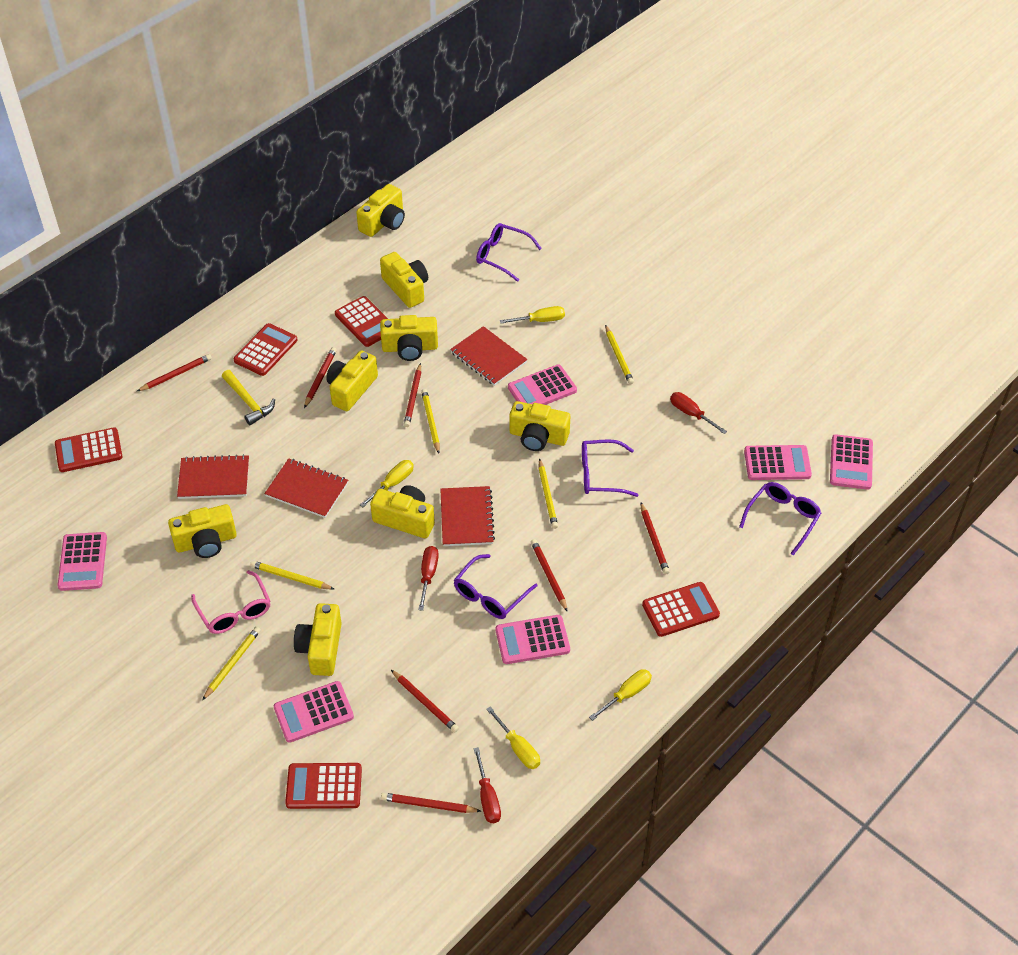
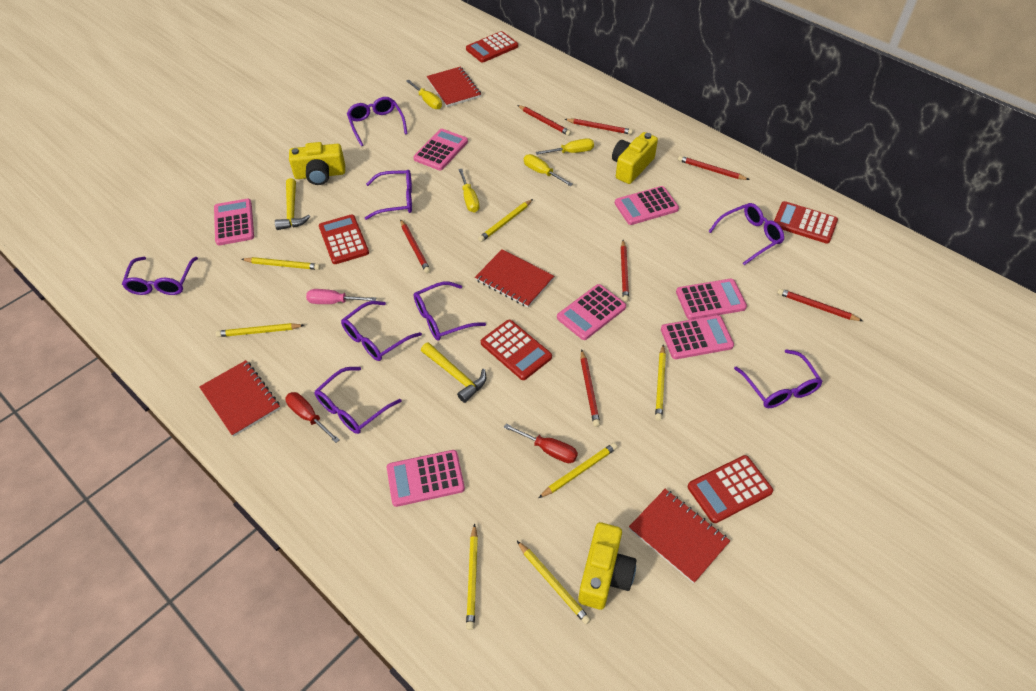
pink calculator: [58,532,107,591] [274,681,354,743] [496,615,570,664] [508,365,577,405] [744,445,812,480] [830,434,873,490] = 6 -> [214,199,254,245] [387,450,465,507] [413,129,468,170] [557,284,626,340] [615,186,679,225] [661,315,734,359] [676,279,747,320] = 7
pink glasses: [191,570,270,634] = 1 -> none = 0
pink screwdriver: none = 0 -> [306,289,376,304] = 1
purple glasses: [454,554,538,619] [476,223,542,282] [582,439,638,497] [739,482,821,556] = 4 -> [122,257,198,295] [314,367,402,434] [341,301,422,361] [347,97,408,146] [365,170,412,220] [414,281,486,341] [708,203,784,265] [734,349,823,408] = 8
red screwdriver: [418,546,439,611] [474,747,501,823] [670,392,727,434] = 3 -> [285,392,340,443] [504,424,578,463] = 2
yellow camera: [168,504,237,558] [294,603,342,676] [326,350,378,411] [356,184,405,237] [370,485,435,538] [380,252,428,308] [380,315,438,361] [510,401,570,451] = 8 -> [289,142,345,185] [578,522,636,610] [612,132,658,184] = 3
yellow hammer: [222,370,275,426] = 1 -> [275,178,310,230] [421,342,487,403] = 2
yellow pencil: [202,627,261,700] [250,561,334,590] [421,389,440,454] [538,458,558,529] [605,325,634,384] = 5 -> [216,323,304,337] [241,257,320,270] [466,523,478,630] [478,199,533,242] [517,541,591,624] [539,443,618,498] [655,345,666,421] = 7

